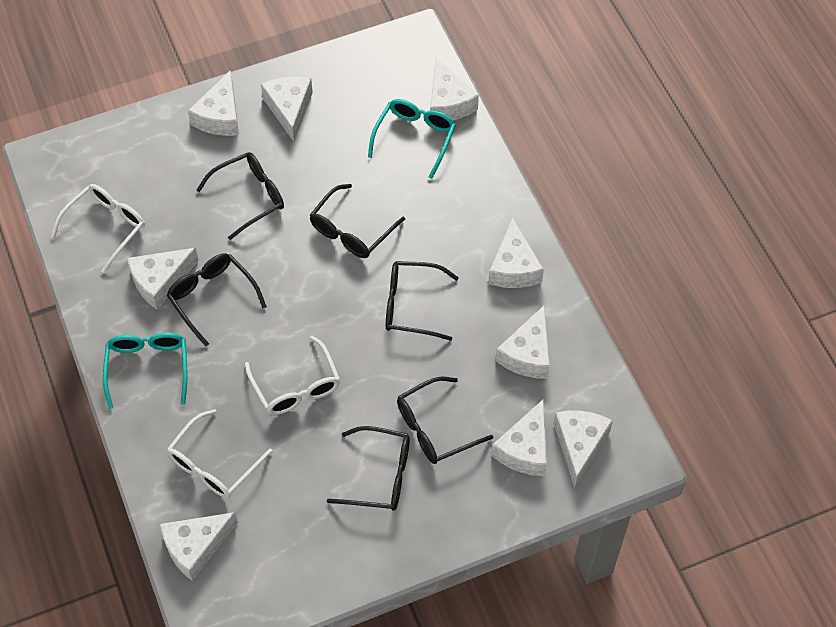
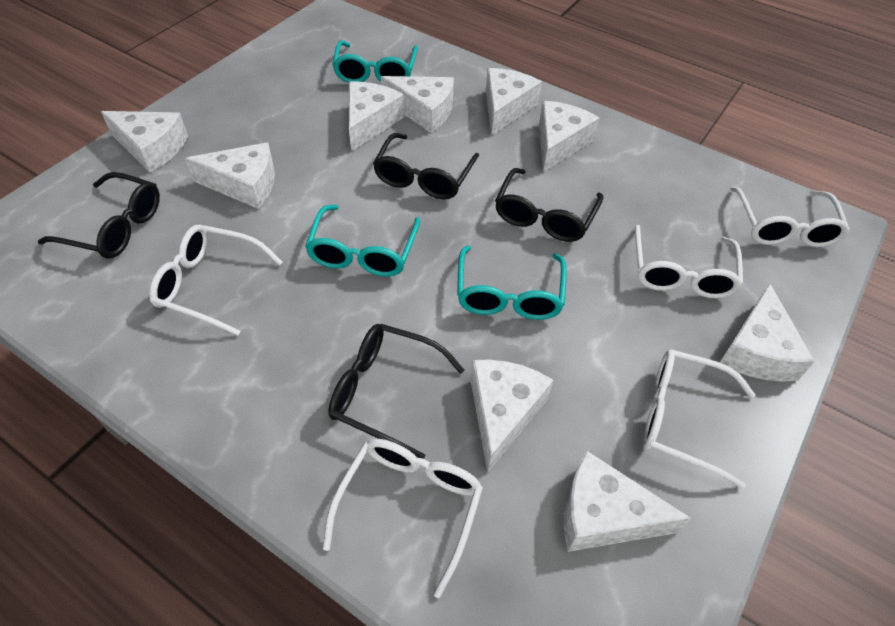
black glasses: [167,253,267,346] [197,152,284,240] [309,184,405,258] [327,426,410,511] [386,261,459,341] [397,377,494,464] = 6 -> [38,172,160,259] [329,324,464,459] [373,133,479,199] [495,168,604,242] = 4
turquoise glasses: [103,333,188,409] [368,99,456,179] = 2 -> [305,205,420,277] [332,40,418,83] [457,245,567,320] = 3
white glasses: [51,184,145,273] [167,409,273,498] [245,336,340,415] = 3 -> [149,225,282,336] [323,439,483,598] [635,225,743,298] [643,349,755,489] [730,187,850,247] = 5

